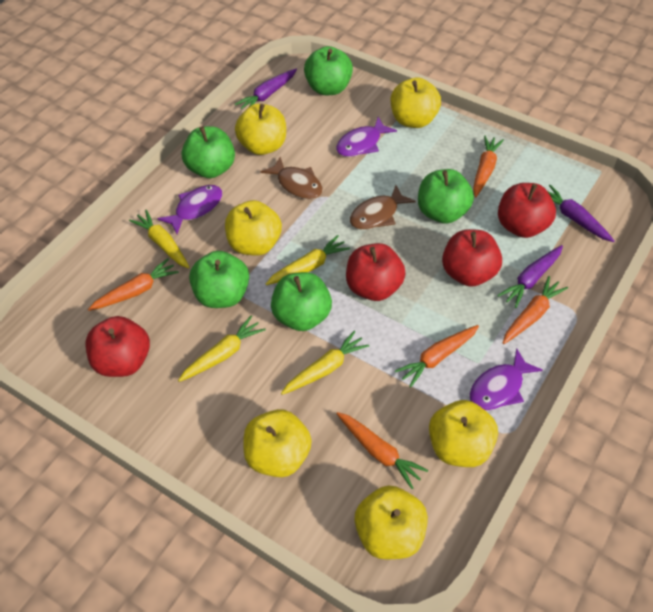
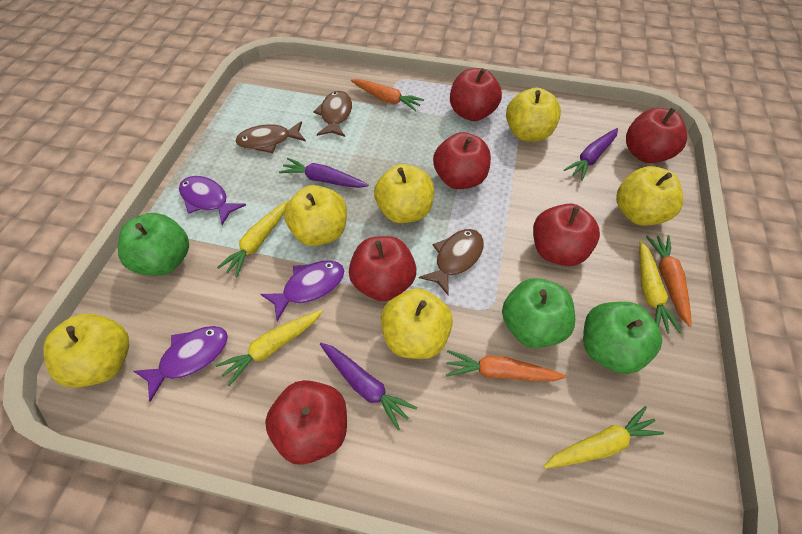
brown fish: [260,157,323,199] [350,185,416,230] = 2 -> [236,121,306,153] [313,91,352,137] [419,229,484,295] = 3
green apple: [182,126,235,178] [189,251,249,308] [271,272,332,331] [304,46,353,95] [418,169,474,223] = 5 -> [118,213,189,276] [502,278,575,348] [583,302,662,374] = 3
orange carrot: [88,258,179,311] [336,412,428,489] [395,325,479,388] [473,135,504,197] [503,276,568,344] = 5 -> [351,79,424,111] [446,350,567,381] [646,235,692,327] = 3
red apple: [86,316,150,377] [346,243,406,301] [442,229,502,287] [498,183,556,238] = 4 -> [265,380,347,465] [349,236,417,301] [433,132,491,189] [450,68,502,121] [533,204,600,266] [626,108,687,163] = 6

